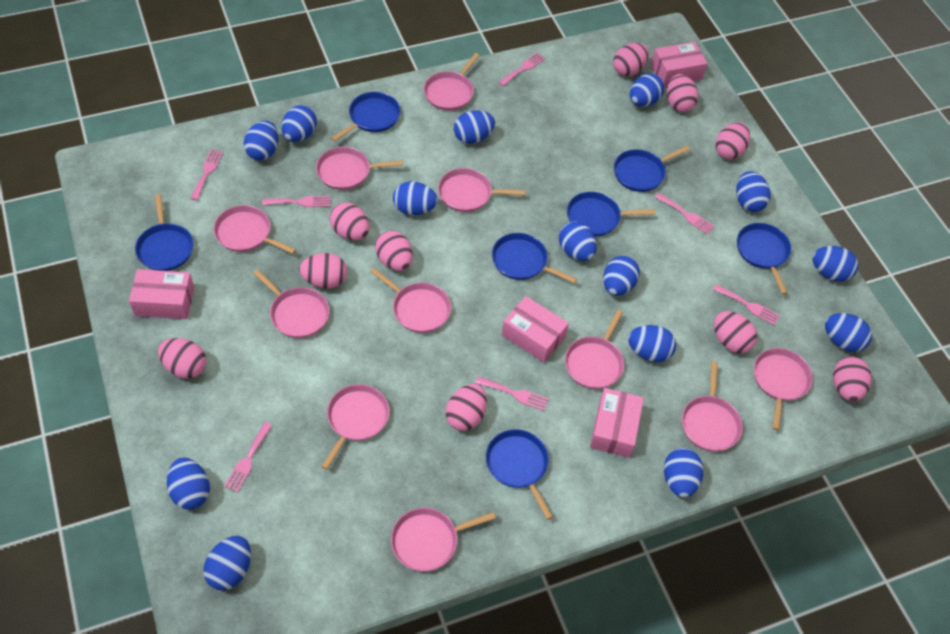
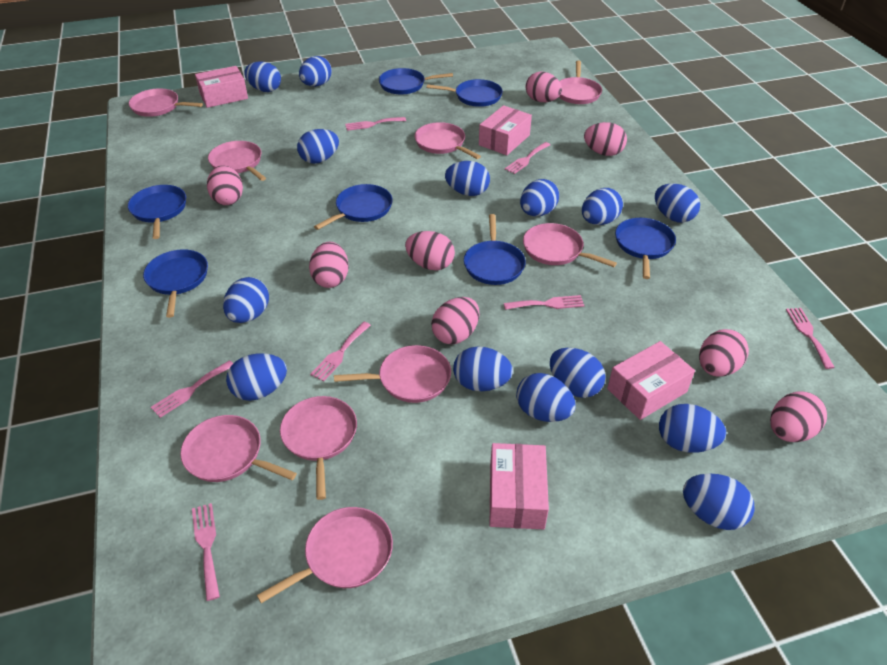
pink egg: [158,338,206,379] [299,253,347,288] [329,203,369,240] [375,231,413,271] [446,384,487,431] [613,43,649,76] [667,74,698,112] [714,311,757,353] [715,122,750,159] [833,356,872,402] = 10 -> [207,165,243,205] [309,242,349,288] [405,231,455,270] [431,297,479,345] [526,72,562,102] [584,122,627,156] [699,329,749,377] [770,392,827,442] = 8
pink pan: [213,205,296,254] [253,269,329,338] [316,147,403,190] [322,384,390,470] [371,268,451,333] [391,508,496,571] [423,53,480,111] [438,168,525,212] [565,309,624,389] [682,362,743,452] [754,348,813,430] = 11 -> [129,88,203,117] [180,415,297,482] [208,141,266,181] [257,507,393,603] [280,396,357,500] [334,345,451,403] [414,122,481,159] [523,223,617,267] [559,61,602,104] = 9

